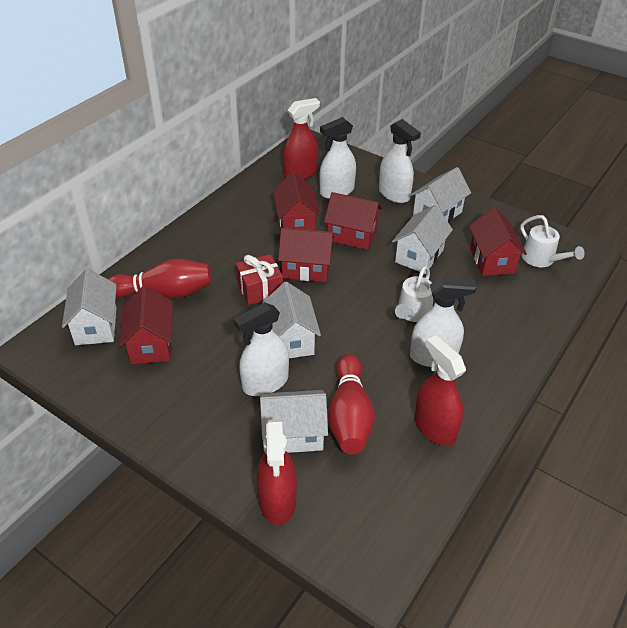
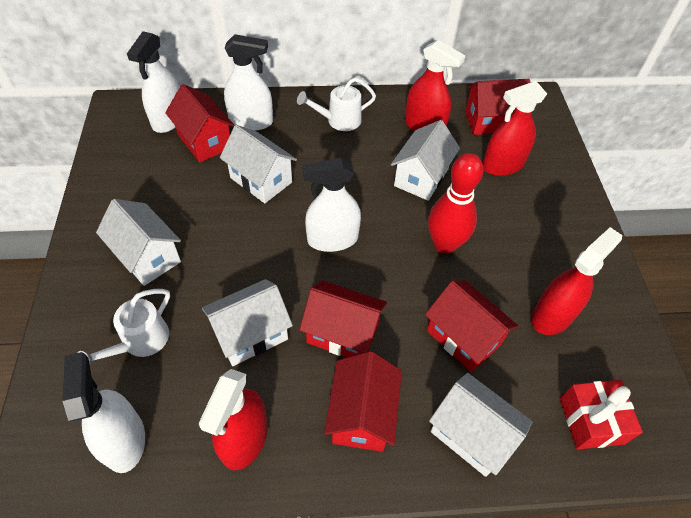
red bowling pin: [108,258,212,298] [328,354,375,454] = 2 -> [428,153,484,254] = 1
red spray bottle: [257,419,297,525] [283,98,320,179] [414,335,466,446] = 3 -> [199,369,268,470] [405,40,466,131] [482,81,547,176] [531,227,622,335] = 4

